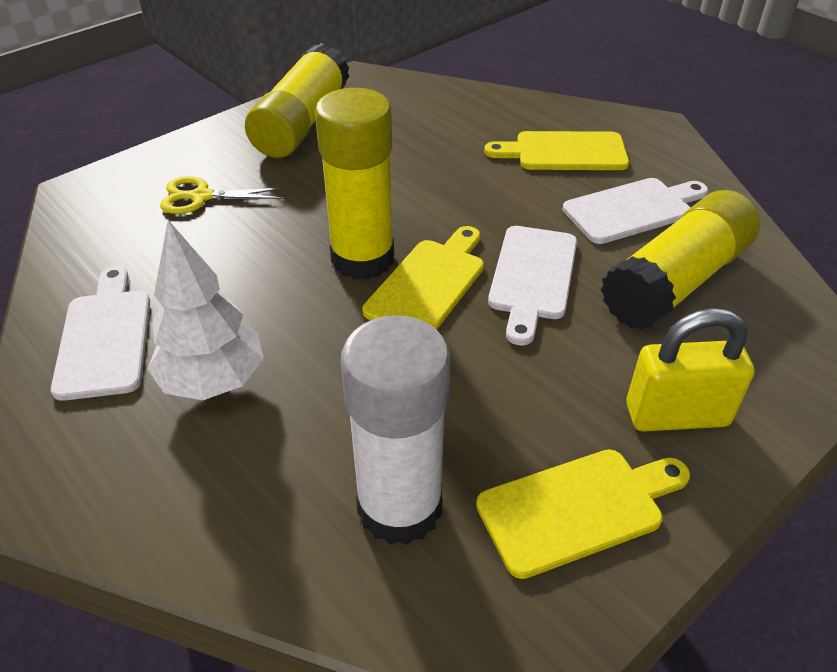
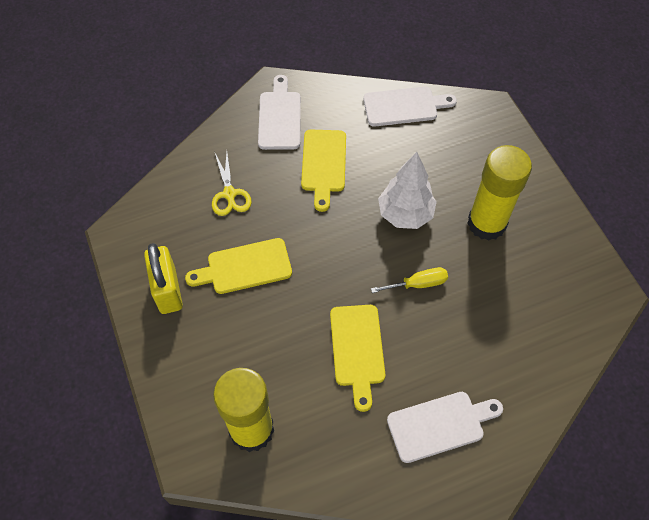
white glue stick: [341,315,450,545] = 1 -> none = 0
yellow glue stick: [245,43,350,158] [315,88,394,280] [601,190,760,331] = 3 -> [213,368,274,452] [467,145,532,241] = 2
yellow screwdriver: none = 0 -> [371,267,448,293] = 1

